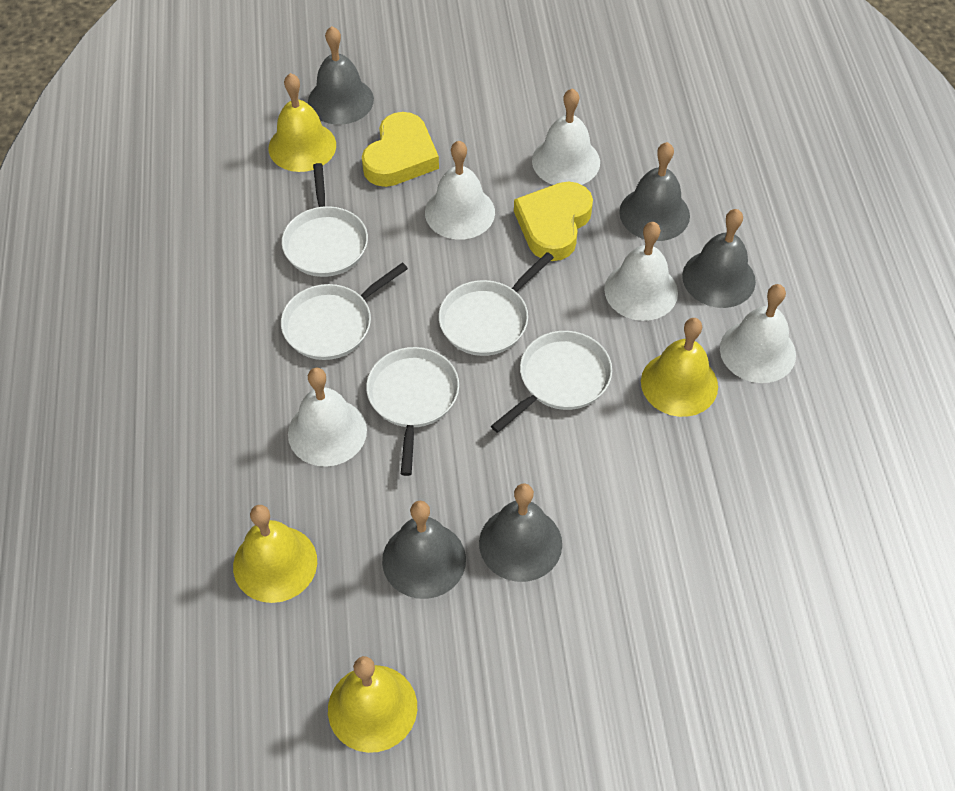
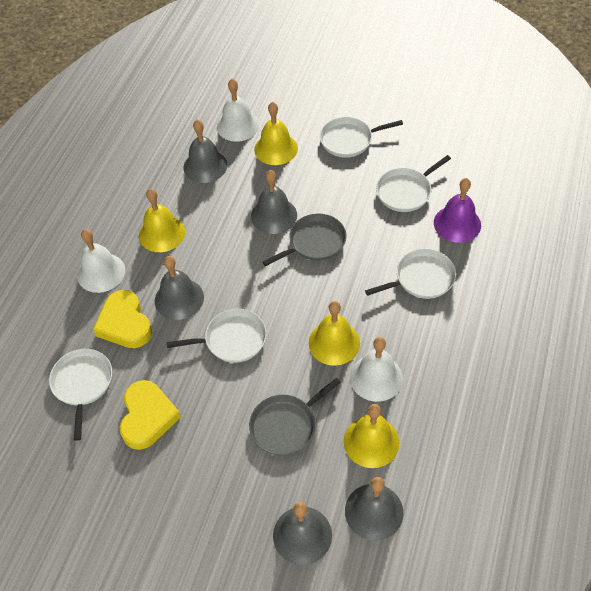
grey pan: none = 0 -> [249,378,341,456] [263,214,346,266] = 2
purple bell: none = 0 -> [434,178,481,243] = 1
white bell: [288,368,367,466] [425,141,495,240] [532,88,600,185] [604,222,678,321] [720,284,796,383] = 5 -> [77,229,125,293] [217,79,259,142] [350,337,403,402] = 3

